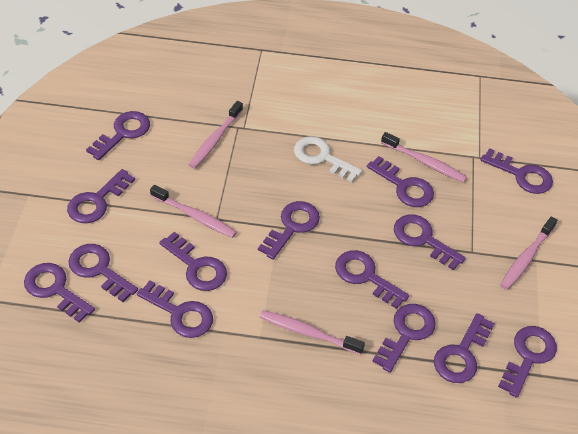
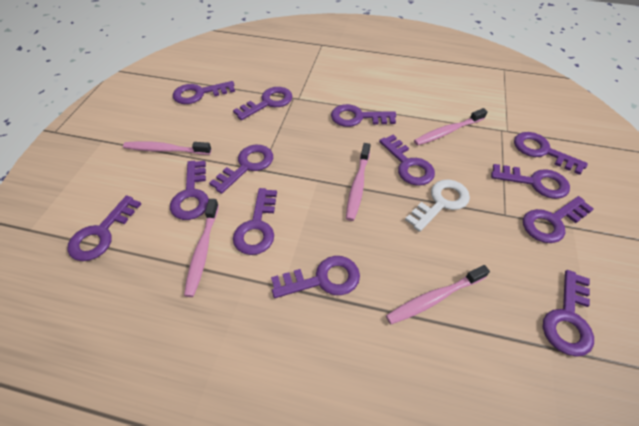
purple key: [24,263,95,323] [67,169,135,223] [68,244,138,302] [86,111,150,160] [137,280,213,338] [159,232,227,291] [258,201,320,260] [335,250,409,309] [367,156,434,207] [372,304,436,373] [394,214,466,271] [434,313,495,383] [481,148,553,194] [498,326,557,398] = 14 -> [67,195,141,261] [170,161,209,220] [173,81,235,104] [209,145,273,194] [233,87,293,120] [233,188,277,255] [271,256,360,298] [331,104,396,127] [379,135,435,186] [491,164,570,199] [514,132,588,175] [523,196,594,243] [543,270,594,357] = 13

